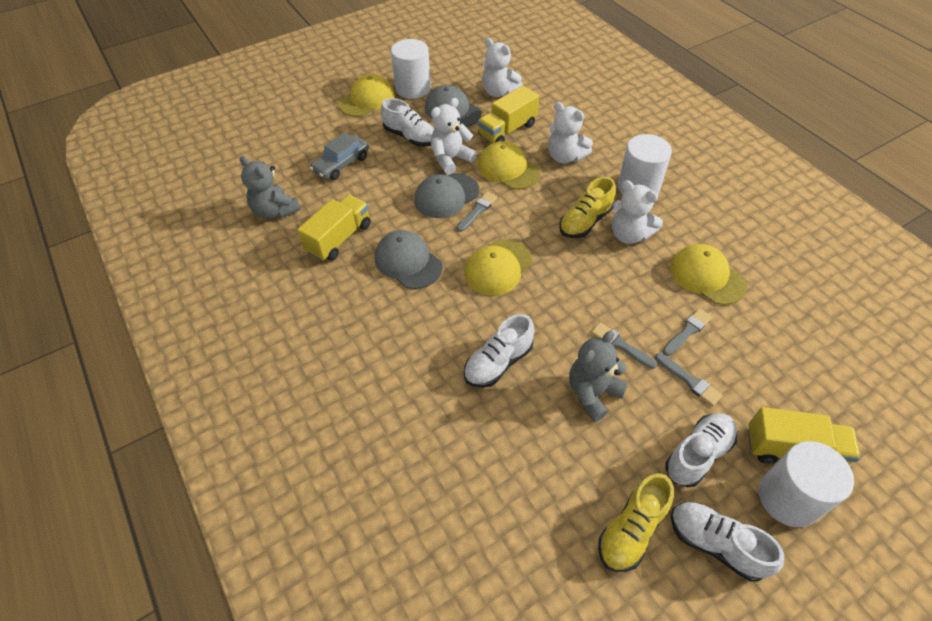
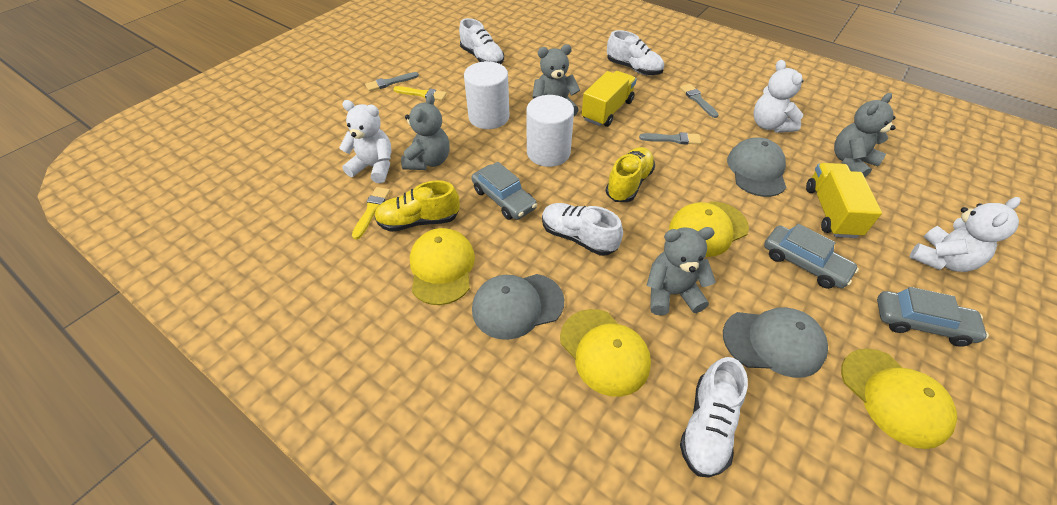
grey brush: [456,192,498,232] [591,322,657,369] [655,353,723,406] [663,308,712,356] = 4 -> [365,72,419,91] [639,132,701,145] [680,84,719,118] = 3
grey car: [310,132,369,180] = 1 -> [471,162,537,220] [764,223,859,289] [877,287,989,347] = 3
grey teddy bear: [240,156,301,219] [569,331,628,422] = 2 -> [401,93,450,170] [532,44,580,116] [646,227,716,316] [834,93,896,177] = 4
white cylinder: [391,39,431,99] [618,134,672,195] [759,441,854,527] = 3 -> [464,61,509,129] [527,95,574,167] = 2
white teddy bear: [431,98,476,175] [482,38,523,97] [548,102,593,164] [612,180,663,244] = 4 -> [339,100,392,183] [753,60,803,133] [910,197,1021,272] = 3
yellow brush: none = 0 -> [352,187,390,240] [393,86,447,101] = 2
yellow truck: [297,195,371,261] [478,85,539,143] [748,407,861,465] = 3 -> [581,71,637,127] [806,163,882,238] = 2

